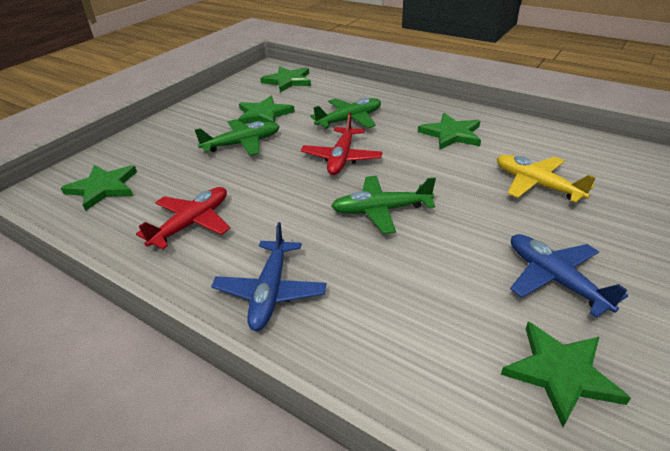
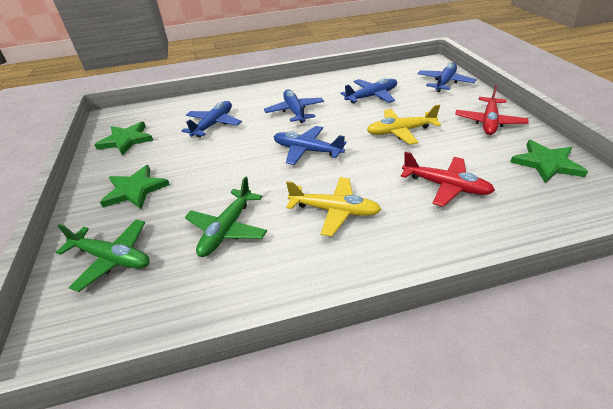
blue plane: [211,222,326,331] [510,234,628,318] = 2 -> [182,101,242,137] [264,89,324,123] [274,126,347,165] [341,78,397,103] [418,63,476,92] = 5
green plane: [195,119,280,155] [310,98,381,129] [331,176,436,234] = 3 -> [56,219,150,292] [185,176,267,257] = 2
green star: [61,165,137,211] [238,96,295,124] [260,66,311,92] [418,113,481,149] [501,322,631,427] = 5 -> [94,122,153,156] [100,165,170,209] [510,140,588,184] = 3
yellow plane: [497,155,596,203] = 1 -> [286,177,382,236] [367,104,441,144] = 2

